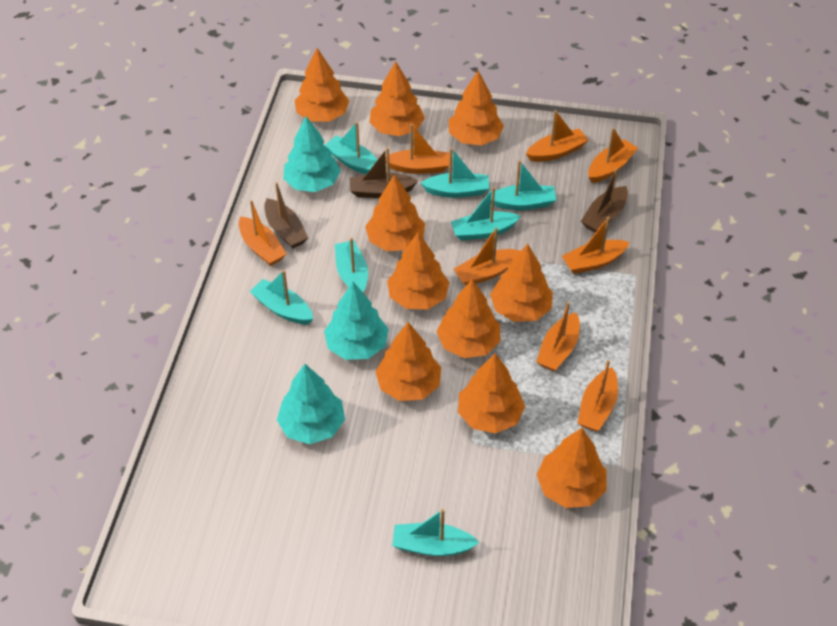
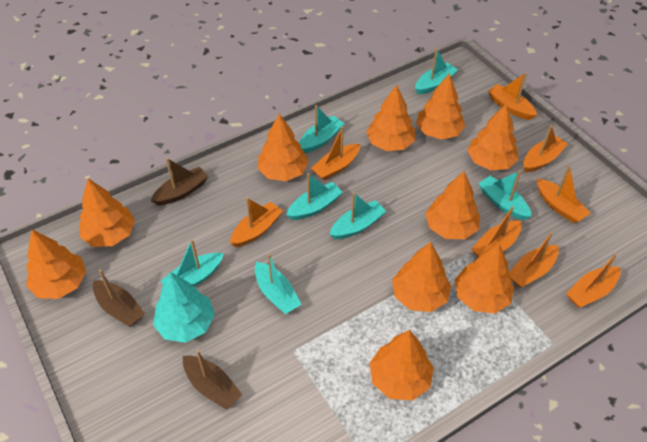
turquoise tree: [277,364,345,444] [283,116,341,192] [324,282,389,360] = 3 -> [153,272,215,343] = 1

